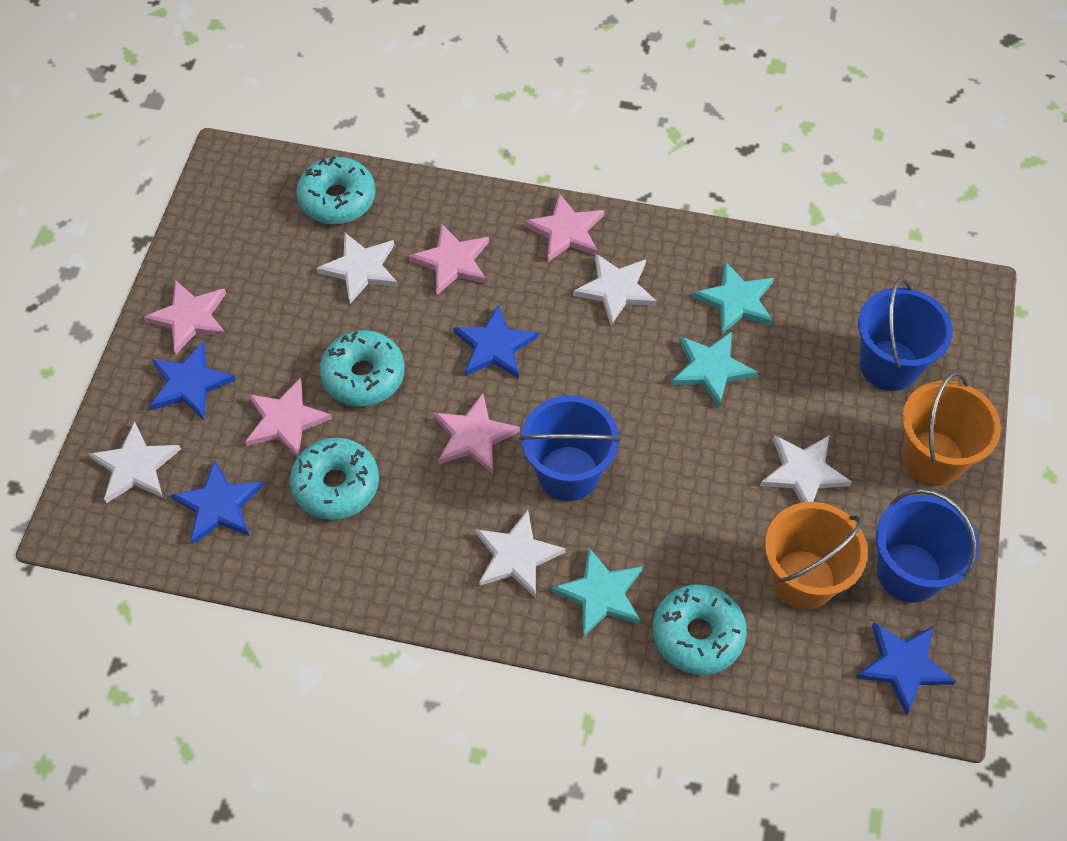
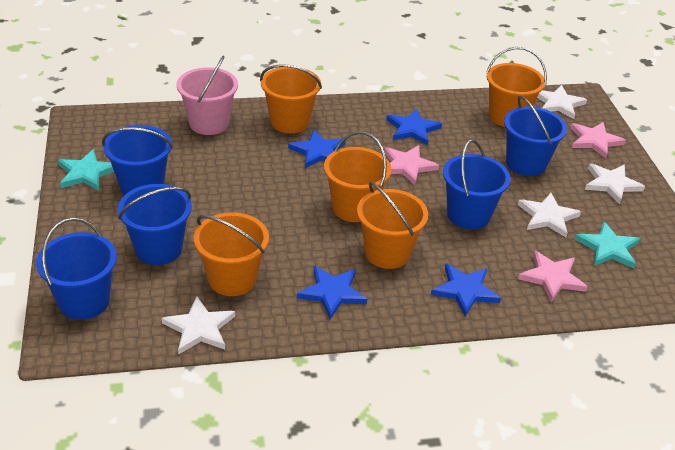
blue bucket: [519,395,621,501] [858,278,953,391] [876,489,979,603] = 3 -> [36,217,117,320] [102,125,173,195] [118,184,192,265] [443,139,511,229] [504,96,567,176] = 5
orange bucket: [765,502,868,610] [902,372,1001,486] = 2 -> [194,212,269,296] [260,64,322,133] [324,131,392,222] [357,182,428,269] [486,47,547,127] = 5
pink bucket: none = 0 -> [177,56,238,135] = 1
pink star: [144,280,226,354] [245,378,332,458] [409,223,489,295] [433,393,520,474] [524,193,604,263] = 5 -> [384,145,439,185] [518,250,588,302] [570,122,626,158] = 3
turquoise donut: [290,438,379,520] [296,156,376,224] [320,330,405,407] [653,584,747,675] = 4 -> none = 0
turquoise star: [552,547,643,638] [671,331,757,407] [692,261,774,335] = 3 -> [58,149,114,191] [575,222,640,268] = 2
white star: [89,422,181,503] [316,232,398,304] [475,510,566,598] [573,253,657,325] [760,435,852,503] = 5 -> [162,296,235,354] [518,193,581,237] [537,85,587,119] [585,164,645,204] = 4

